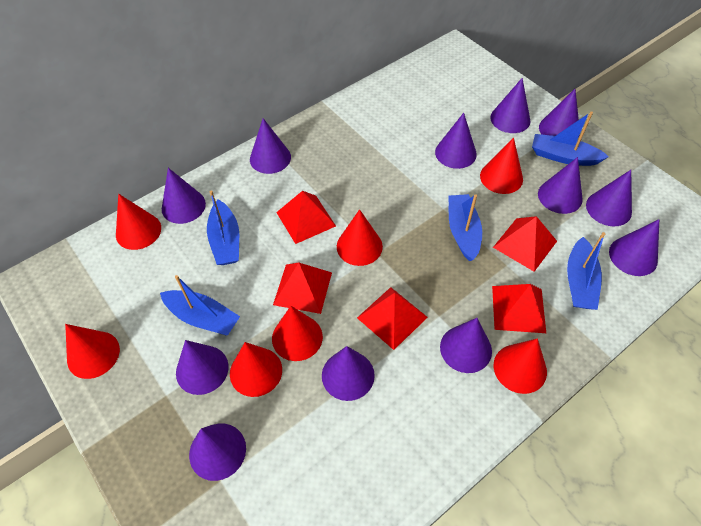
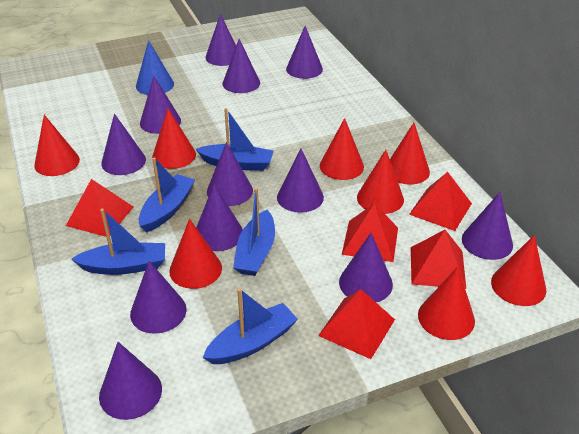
blue cone: none = 0 -> [136,40,174,95] = 1
red cone: [65,324,120,379] [116,194,161,250] [230,342,282,397] [272,306,323,361] [337,209,383,266] [480,138,523,194] [494,338,547,394] = 7 -> [34,115,80,176] [152,108,196,169] [169,219,222,289] [320,118,364,180] [357,150,404,214] [390,123,430,185] [418,267,475,340] [491,235,546,306] = 8

